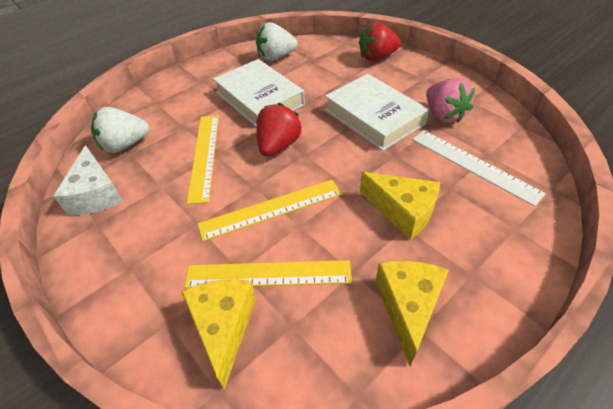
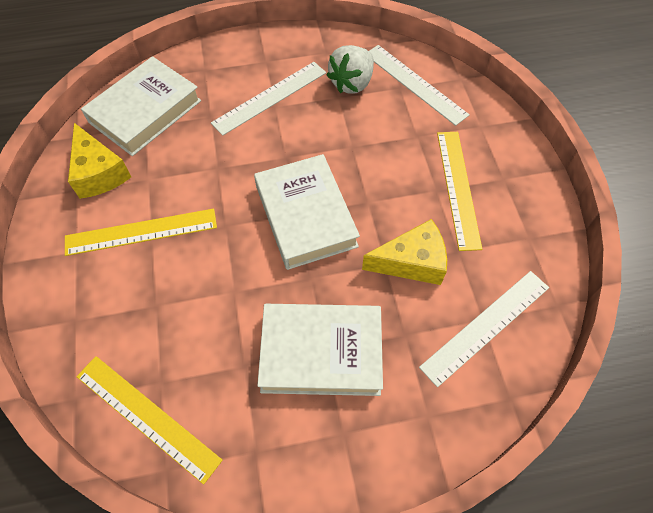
pink strawberry: [426,78,475,123] = 1 -> none = 0
red strawberry: [256,103,302,156] [359,22,401,61] = 2 -> none = 0
white book: [213,59,305,127] [325,74,429,151] = 2 -> [81,56,201,156] [254,154,360,270] [257,304,383,396] = 3
white cheese: [53,145,123,215] = 1 -> none = 0
white ruler: [412,130,546,206] = 1 -> [211,62,326,136] [369,45,470,126] [419,271,549,387] = 3
white strawberry: [91,107,149,153] [256,22,298,61] = 2 -> [326,45,374,93] = 1
yellow cheese: [181,279,256,389] [360,172,440,240] [375,261,449,366] = 3 -> [68,123,131,199] [362,219,447,285] = 2

